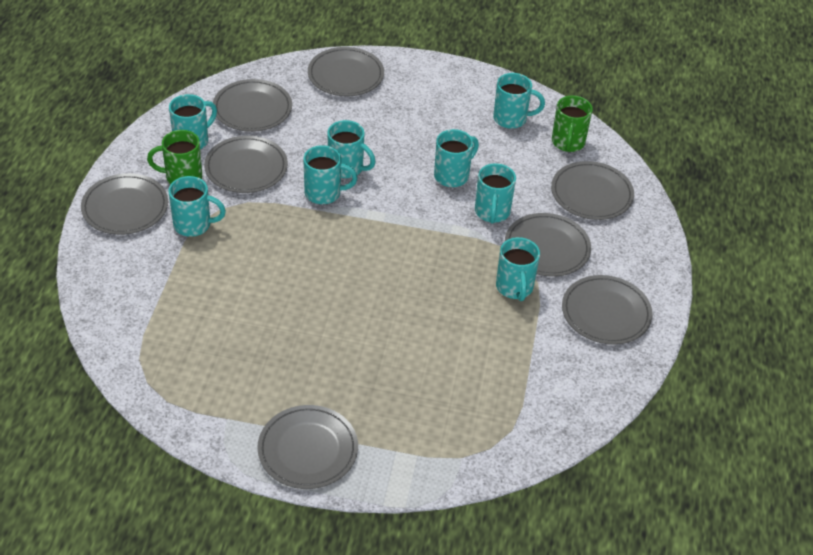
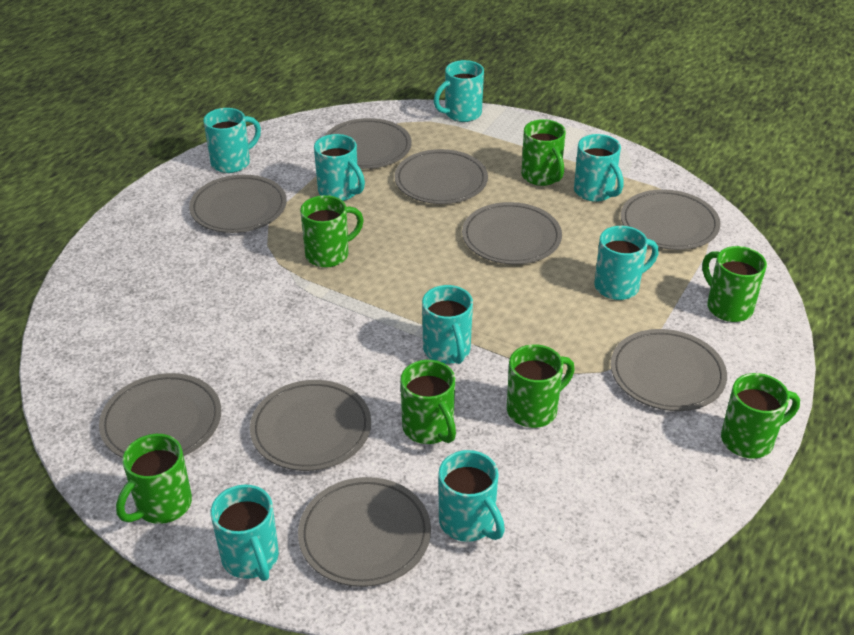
green mug: [147,130,202,184] [552,95,593,152] = 2 -> [116,434,192,524] [300,195,364,267] [400,360,456,444] [507,344,575,428] [521,119,566,186] [702,246,767,322] [721,373,800,459] = 7
grey plate: [81,173,168,235] [204,136,288,193] [213,79,292,132] [257,405,358,489] [308,47,384,96] [505,213,591,277] [551,161,634,220] [562,275,653,345] = 8 -> [99,373,221,458] [189,175,287,233] [250,380,371,471] [298,477,431,587] [324,118,412,169] [395,149,488,204] [462,202,562,265] [611,329,727,411] [621,189,720,250] = 9

